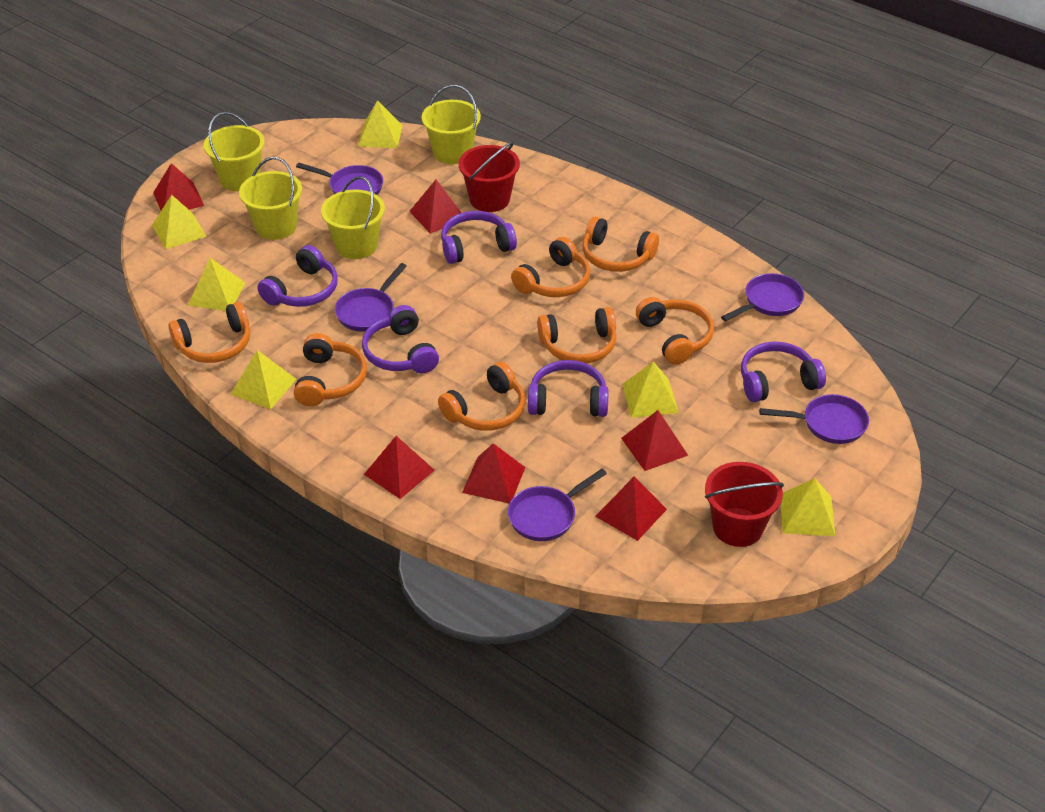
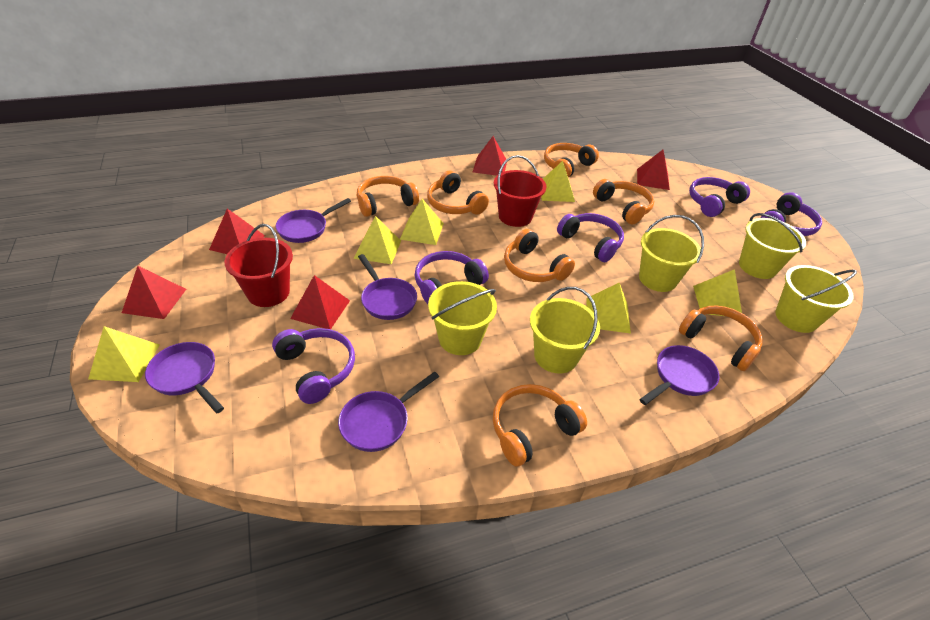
red pyramid: [153,163,204,210] [364,436,435,499] [409,180,461,234] [462,443,525,504] [595,477,667,541] [621,410,688,471] = 6 -> [122,266,186,319] [209,209,265,254] [290,275,350,329] [473,136,507,176] [637,150,670,190] = 5
yellow bucket: [204,112,265,191] [239,157,302,240] [321,176,385,259] [422,85,481,164] = 4 -> [428,281,497,355] [530,287,600,374] [639,215,704,292] [739,213,806,279] [775,265,857,333] = 5

